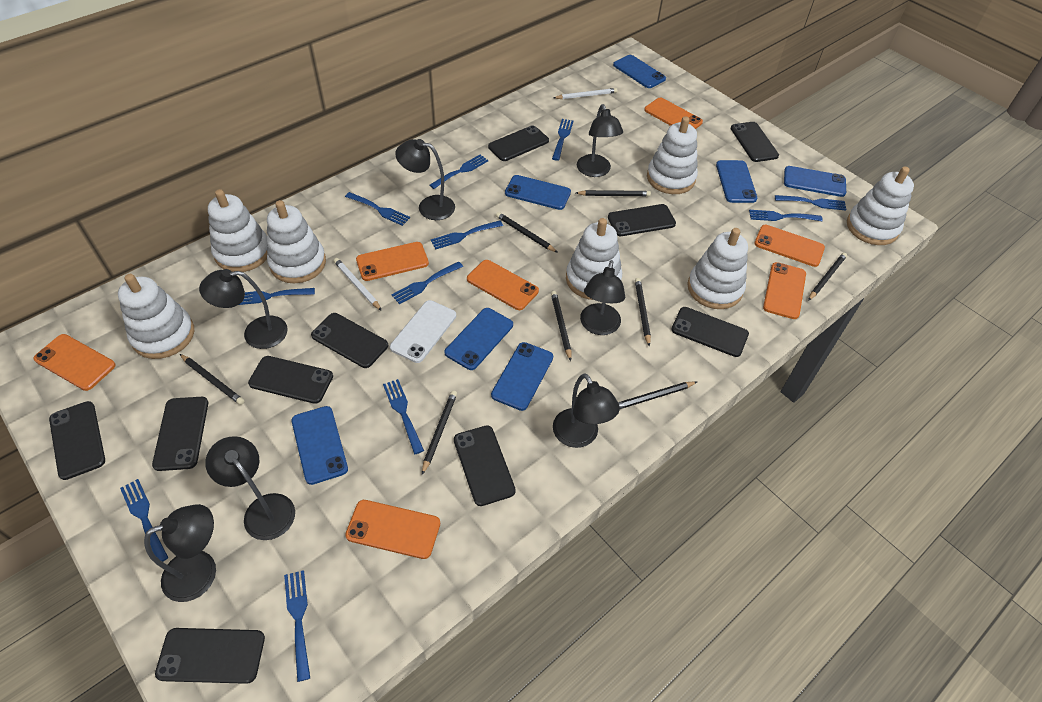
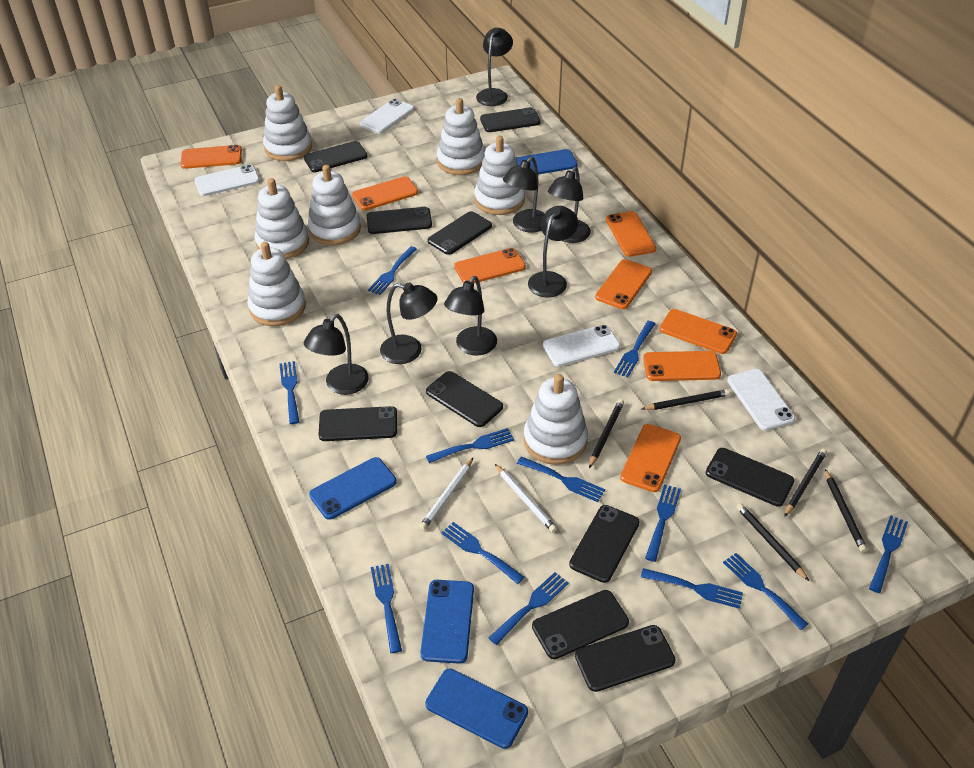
black pencil: [180,354,244,405] [422,391,457,475] [496,212,558,253] [551,291,571,361] [576,190,651,196] [618,382,697,409] [635,278,651,347] [808,253,847,301] = 8 -> [589,399,624,468] [642,389,730,410] [736,503,809,581] [784,449,827,517] [825,469,867,553] = 5
blue fork: [120,479,169,562] [239,288,315,305] [284,570,310,682] [345,192,410,226] [383,379,424,454] [392,261,463,304] [430,155,488,189] [431,220,503,249] [552,119,573,161] [749,210,823,221] [775,195,847,211] = 11 -> [279,361,299,424] [368,246,417,295] [371,564,402,653] [426,428,514,463] [441,522,524,584] [489,572,569,645] [517,457,605,502] [614,321,655,378] [641,568,743,609] [645,484,681,562] [723,553,808,630] [869,515,908,593] = 12
blue phone: [291,406,348,485] [445,308,513,370] [491,342,553,411] [505,175,571,210] [613,55,666,88] [716,160,757,203] [784,166,846,197] = 7 -> [309,457,397,520] [420,580,474,664] [425,669,528,749] [516,149,578,175] = 4
orange phone: [34,334,116,391] [345,500,440,559] [356,242,429,281] [467,260,539,310] [644,98,703,129] [754,225,825,267] [763,262,806,319] = 7 -> [180,145,242,169] [352,176,418,211] [454,248,526,283] [595,259,652,309] [606,211,656,257] [620,424,681,492] [643,351,721,381] [659,309,737,354] = 8
white phone: [390,300,456,363] = 1 -> [194,164,260,196] [360,98,414,134] [543,325,620,367] [727,369,795,431] = 4

